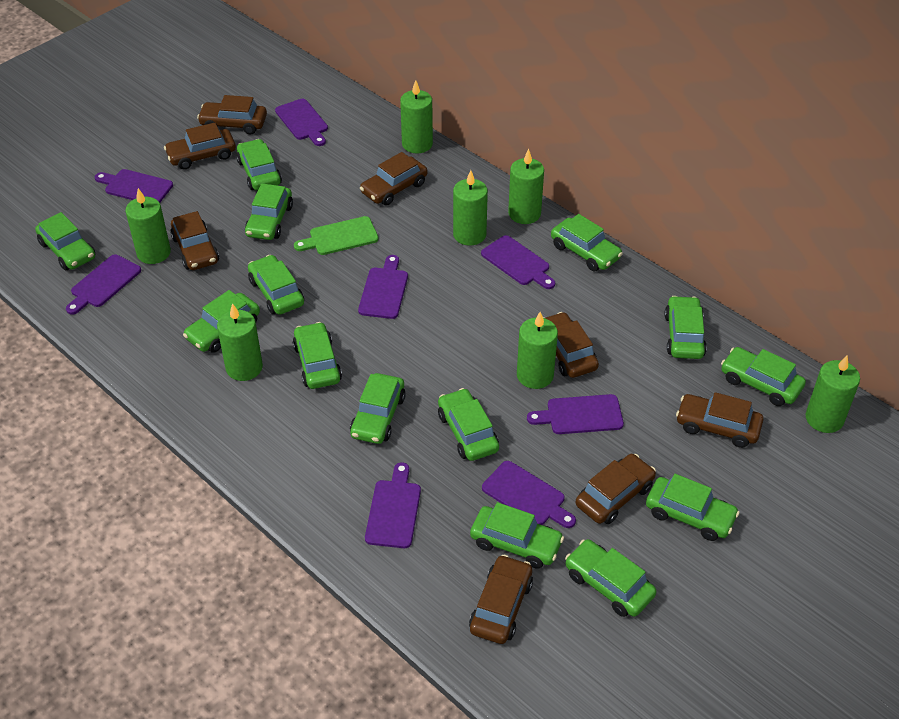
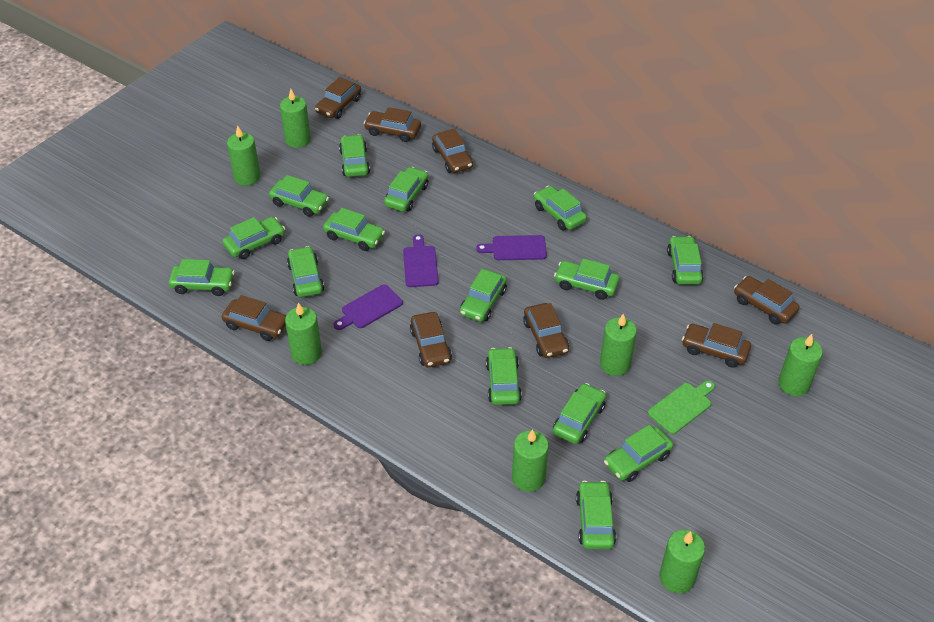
green car: [35,212,96,270] [183,290,260,353] [236,139,282,190] [245,184,293,240] [248,255,304,315] [293,322,342,389] [350,373,406,444] [438,388,499,461] [470,502,564,569] [551,214,623,271] [565,539,657,617] [646,474,740,541] [664,296,707,359] [721,347,806,406] = 14 -> [169,259,235,296] [222,217,285,259] [269,175,329,217] [287,246,324,297] [323,208,385,251] [339,134,370,177] [384,167,429,212] [460,269,507,322] [486,347,522,405] [534,186,587,230] [553,383,606,444] [554,258,620,300] [576,481,616,549] [604,425,673,482] [667,236,704,285] = 15
purple cutting board: [66,254,141,315] [95,169,173,203] [275,99,328,146] [358,255,408,319] [365,462,421,548] [481,235,555,289] [482,461,576,528] [527,394,624,434] = 8 -> [334,284,403,330] [403,234,439,287] [476,235,547,260] = 3

